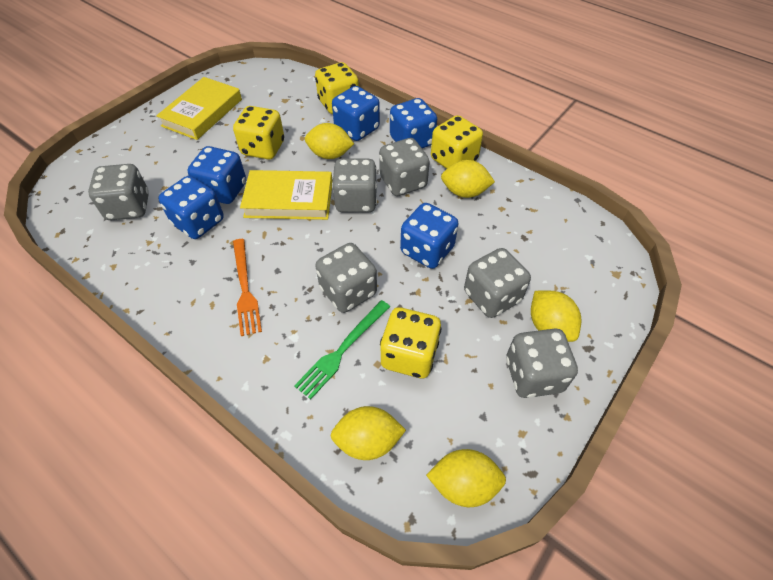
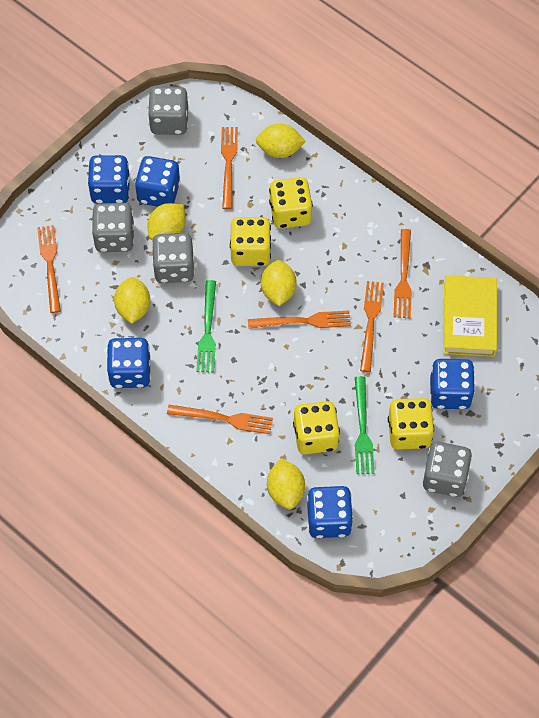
green fork: [294,300,390,400] = 1 -> [196,280,216,373] [355,376,374,474] = 2
grey dice: [88,164,149,220] [315,243,377,313] [332,159,377,212] [379,138,430,196] [464,248,531,318] [506,329,578,398] = 6 -> [92,203,134,252] [148,87,189,135] [152,233,195,283] [422,442,472,497] = 4
orange fork: [233,239,262,336] = 1 -> [37,225,61,313] [167,405,273,434] [221,127,238,209] [248,310,351,329] [360,281,384,372] [393,229,412,318] = 6
yellow book: [156,77,242,140] [240,170,333,220] = 2 -> [443,275,497,357] = 1

